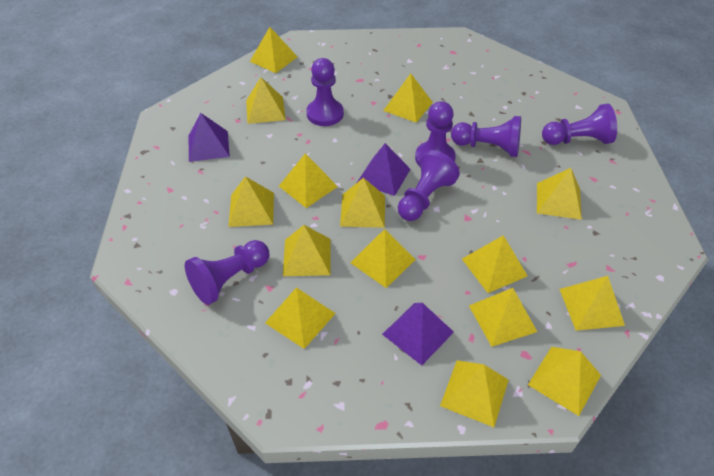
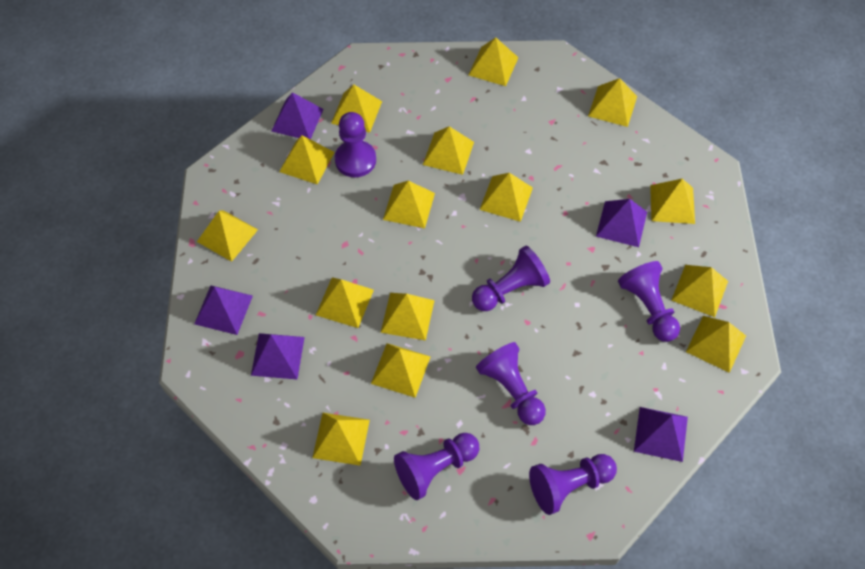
purple pyramid: [188,113,230,162] [357,143,410,196] [382,303,454,365] = 3 -> [194,286,253,335] [251,333,305,379] [272,92,324,140] [596,199,647,247] [634,407,688,462] = 5

